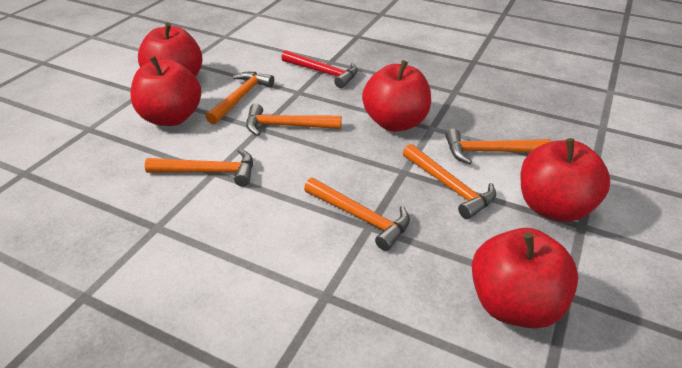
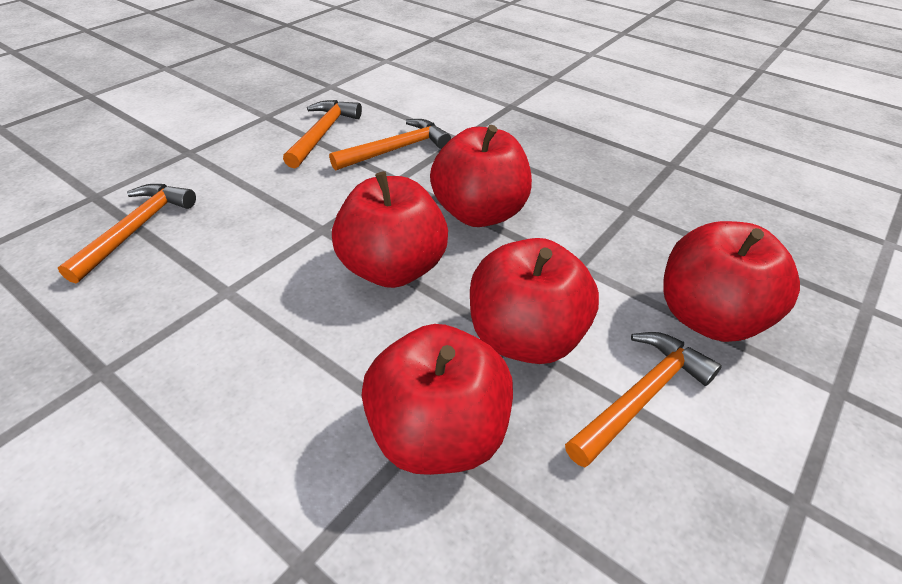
orange hammer: [145,149,253,187] [205,72,274,125] [246,104,342,136] [304,178,410,251] [403,144,496,219] [445,129,552,164] = 6 -> [58,184,196,283] [283,100,362,168] [329,119,451,171] [565,332,722,467] = 4
red hammer: [281,50,358,88] = 1 -> none = 0

